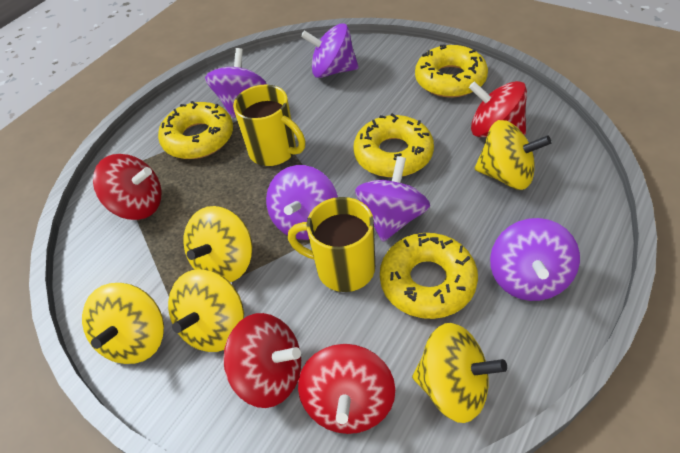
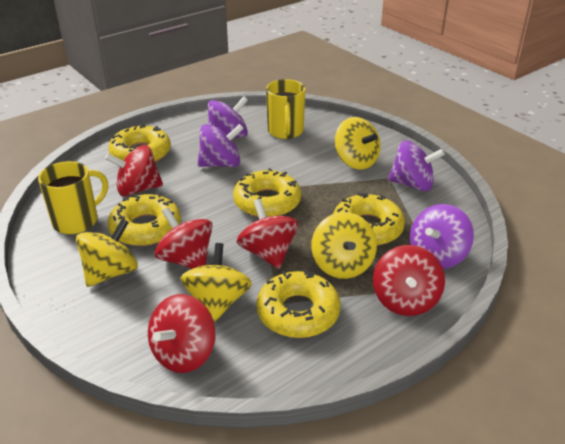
purple spinning top: [205,48,266,118] [266,165,338,240] [301,23,359,78] [355,156,430,242] [490,218,580,301] = 5 -> [197,124,244,167] [208,96,248,138] [388,140,445,192] [410,204,474,269] = 4
red spinning top: [93,154,162,220] [223,313,301,408] [298,344,395,434] [469,81,527,137] = 4 -> [105,145,163,196] [148,294,216,373] [155,207,213,269] [237,199,299,269] [373,245,445,316] = 5
yellow donut: [158,101,233,159] [353,113,434,177] [380,233,478,319] [415,45,488,98] = 4 -> [108,124,171,162] [108,194,181,246] [233,168,301,217] [256,270,341,338] [333,193,405,246] = 5
yellow spinning top: [82,283,164,364] [168,269,244,352] [183,206,252,282] [412,323,507,423] [475,120,551,190] = 5 -> [76,219,138,287] [180,243,252,322] [311,212,377,279] [335,117,381,170] = 4

